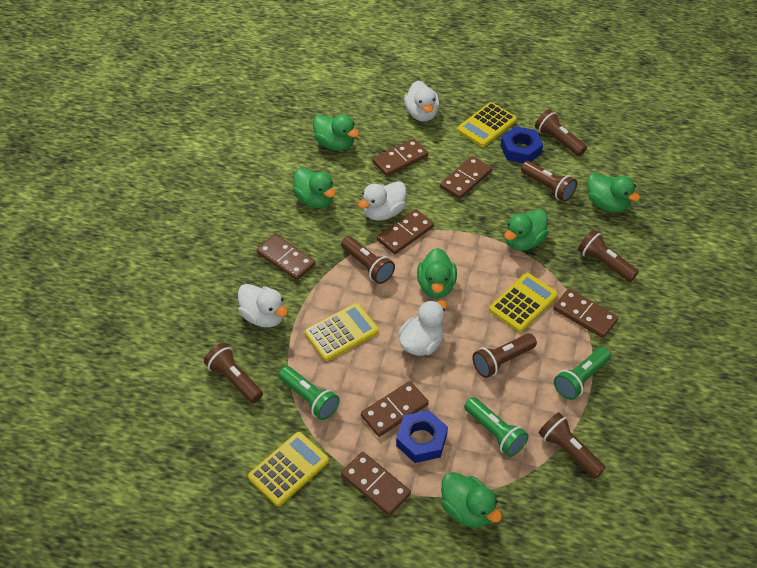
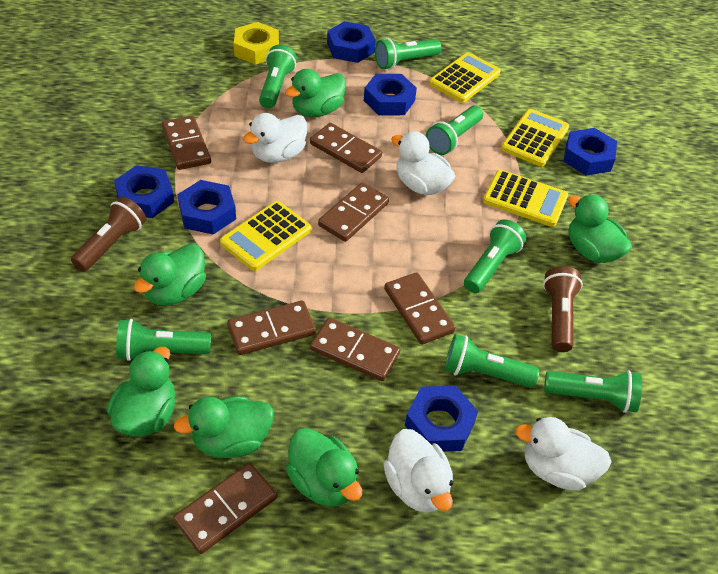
blue nut: [396,410,448,463] [500,126,543,163] = 2 -> [114,165,174,218] [177,180,236,235] [327,21,376,63] [364,74,417,115] [405,386,478,452] [563,128,617,176] = 6
brown flashlight: [204,343,263,403] [341,236,395,284] [472,333,537,378] [521,161,577,202] [535,109,587,156] [539,412,606,478] [578,230,639,282] = 7 -> [71,197,146,272] [543,266,583,352] = 2
green flashlight: [278,366,340,420] [464,397,529,457] [554,347,611,400] = 3 -> [116,319,211,361] [259,45,297,108] [375,38,441,69] [426,105,483,155] [444,334,539,388] [464,219,526,293] [544,370,642,413] = 7
yellow nut: none = 0 -> [234,22,279,65] = 1

